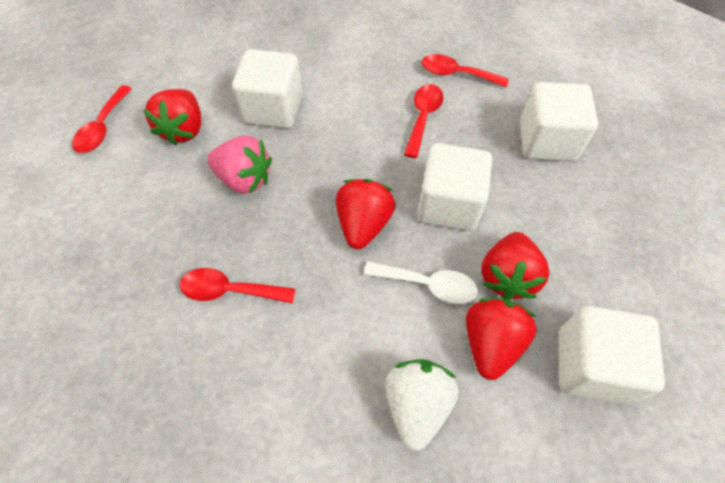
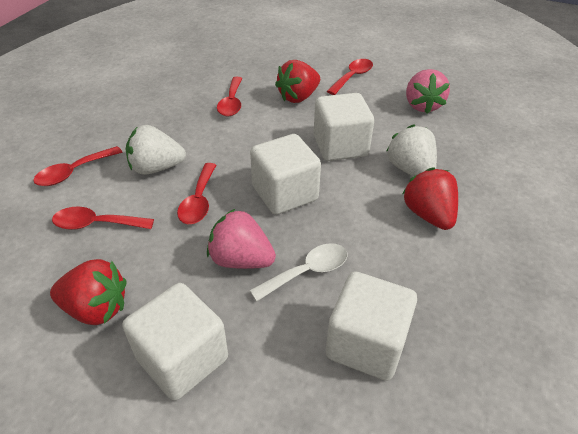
pink strawberry: [207,136,272,194] = 1 -> [207,209,276,269] [406,69,450,113] = 2
red spoon: [72,85,132,153] [180,268,295,304] [404,84,443,158] [422,54,509,87] = 4 -> [33,146,122,186] [52,207,154,230] [177,163,216,224] [217,77,242,116] [327,59,373,95] = 5
red strawberry: [143,89,201,145] [336,179,395,249] [466,298,537,380] [481,232,549,300] = 4 -> [50,259,127,325] [275,60,320,103] [402,168,458,230] = 3
white strawberry: [385,359,459,451] = 1 -> [126,125,186,175] [386,125,437,176] = 2

